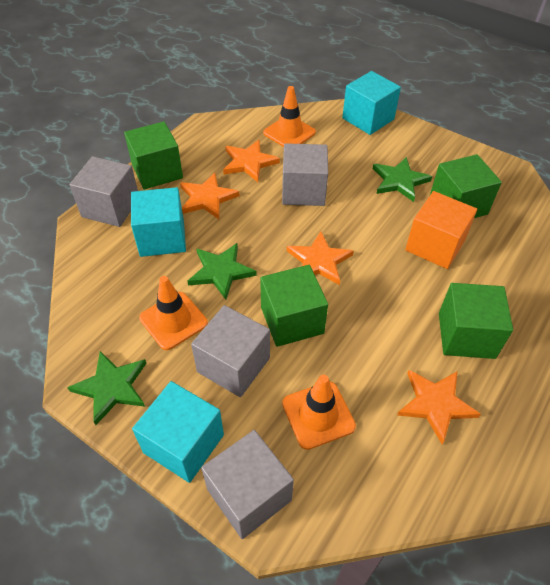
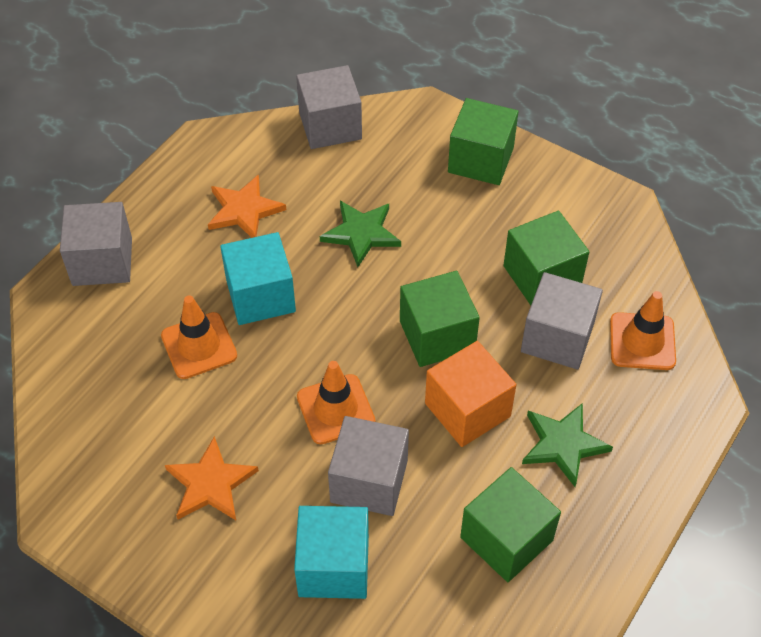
green star: [67,351,147,425] [187,243,257,300] [373,157,432,202] = 3 -> [320,201,401,267] [522,403,613,487] = 2
orange star: [180,173,240,219] [223,140,280,182] [287,231,354,285] [397,370,481,444] = 4 -> [165,436,259,520] [208,174,286,238] = 2
turquoise cube: [131,187,186,257] [132,381,224,483] [342,71,401,135] = 3 -> [220,232,296,325] [294,506,369,599] = 2

